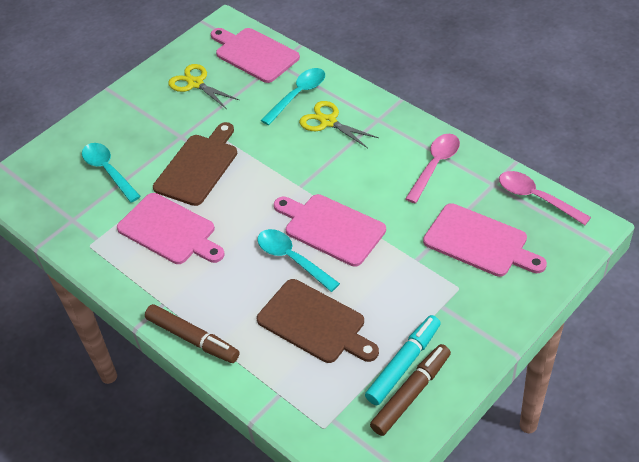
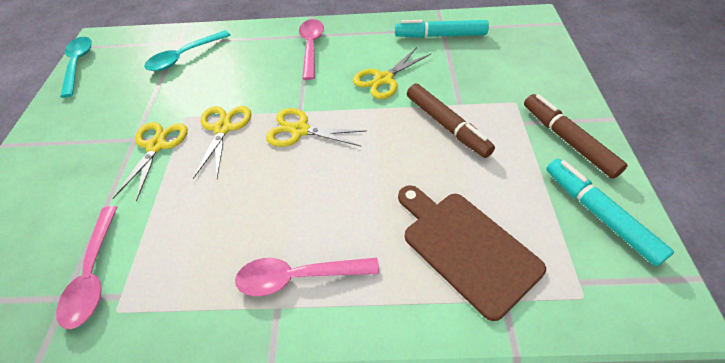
brown cutting board: [153,122,237,206] [257,279,379,363] = 2 -> [398,185,546,321] = 1
pink cutting board: [117,193,225,264] [211,28,300,83] [274,194,386,267] [423,203,547,277] = 4 -> none = 0
pink spoon: [405,134,460,203] [499,171,591,225] = 2 -> [56,206,117,329] [235,258,379,296] [299,19,324,80] = 3
turquoise marker: [365,315,441,405] = 1 -> [395,20,489,38] [546,159,674,266] = 2
turquoise spoon: [82,143,141,203] [257,229,340,292] [261,68,325,125] = 3 -> [60,37,92,98] [144,30,230,71] = 2
yellow scissors: [168,64,239,109] [299,101,379,148] = 2 -> [113,122,188,201] [193,106,251,179] [266,108,366,147] [353,47,431,99] = 4

